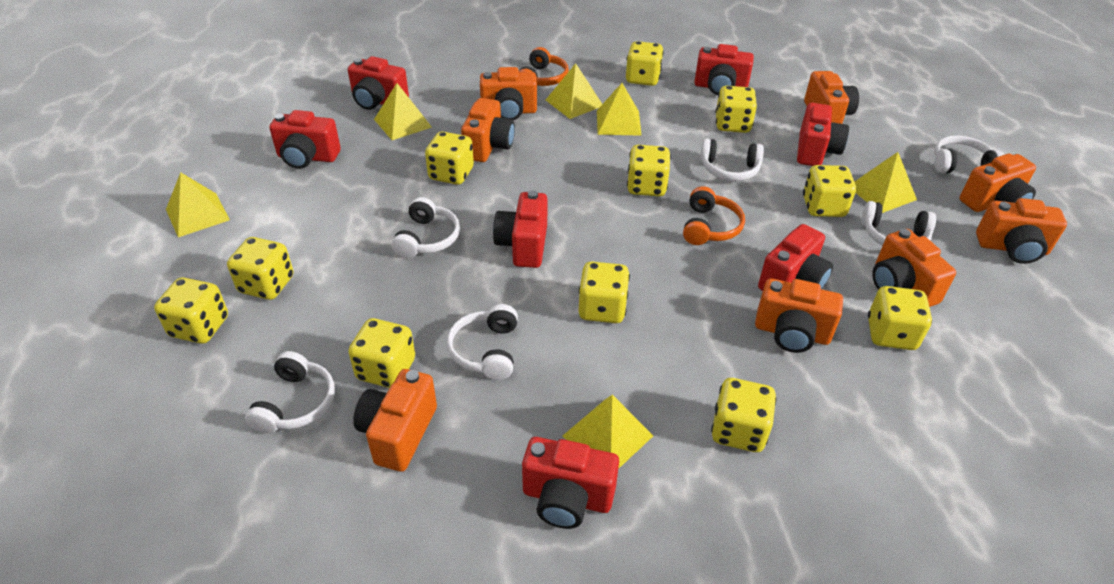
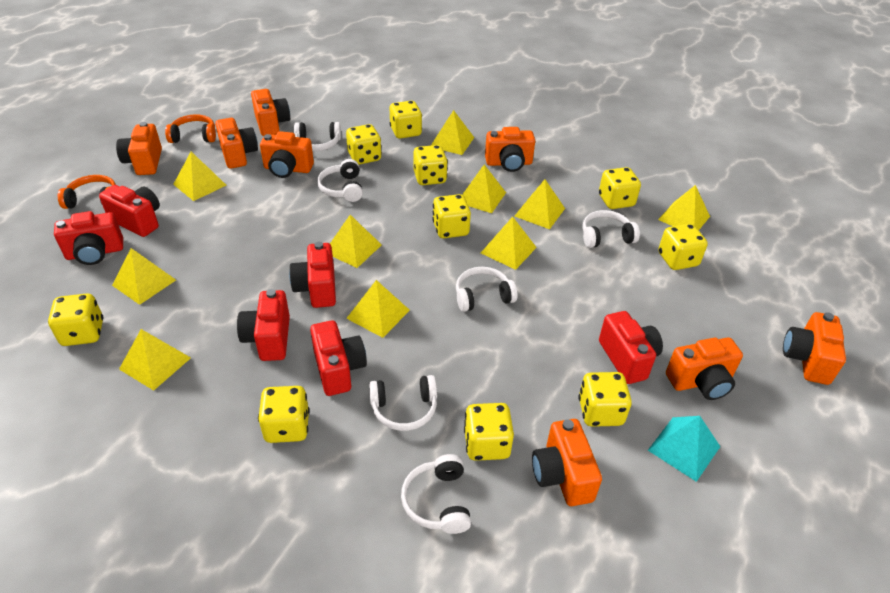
red camera: [269,110,341,169] [348,56,409,110] [493,190,547,268] [522,437,619,529] [694,44,754,95] [758,224,833,291] [797,103,849,166] = 7 -> [54,211,123,265] [99,185,160,237] [237,289,290,361] [289,242,336,308] [310,320,367,396] [599,311,663,384] = 6
turquoise pyramid: none = 0 -> [648,416,721,482] = 1
yellow dice: [154,278,228,344] [227,237,293,300] [348,318,415,388] [425,131,474,185] [578,261,630,323] [626,41,664,86] [627,145,671,196] [711,378,777,452] [715,86,757,133] [803,165,856,217] [868,286,932,350] = 11 -> [48,294,103,346] [258,386,309,443] [346,124,382,165] [390,101,422,139] [413,145,448,185] [432,194,471,238] [464,403,514,461] [578,372,632,427] [599,167,641,209] [658,224,708,270] = 10
yellow pyramid: [166,172,230,237] [374,83,432,140] [546,63,602,119] [563,395,653,469] [597,83,642,136] [854,152,917,213] = 6 -> [112,248,176,305] [119,329,191,391] [173,152,226,201] [330,215,382,268] [346,280,410,338] [431,110,474,155] [462,165,506,213] [481,217,537,270] [515,179,565,229] [658,185,710,230] = 10

